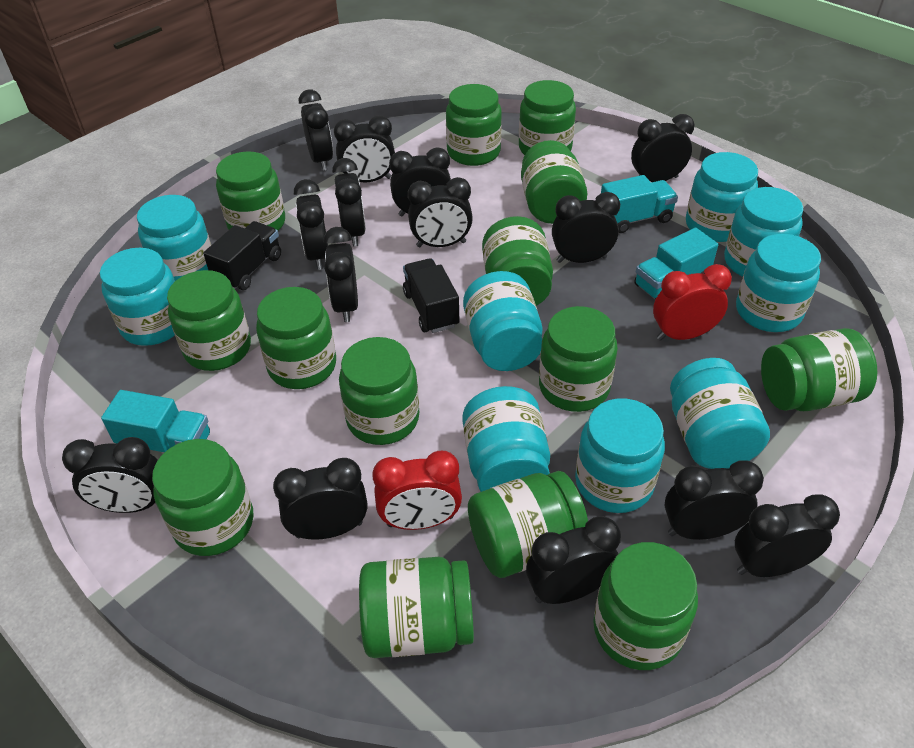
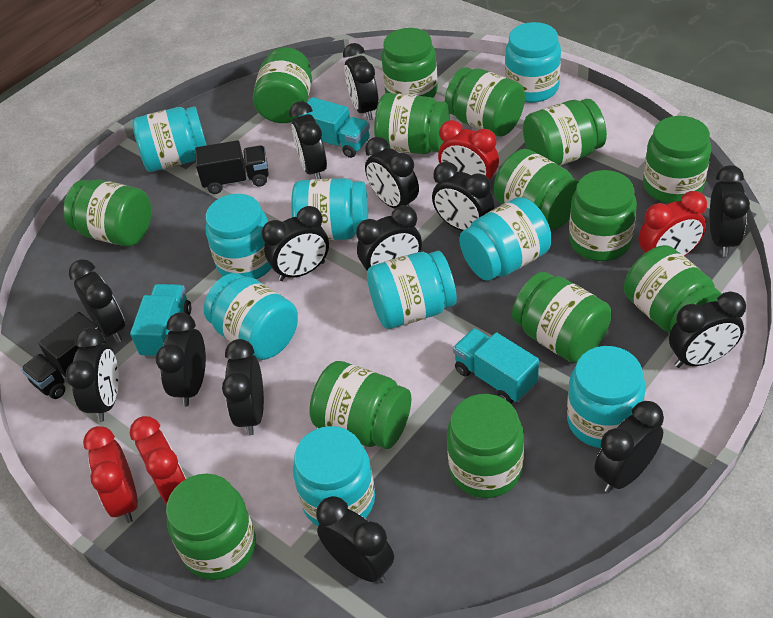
red clock: [372,451,462,530] [653,264,732,341] = 2 -> [83,426,138,523] [130,416,186,504] [438,120,499,188] [639,191,707,256] = 4

